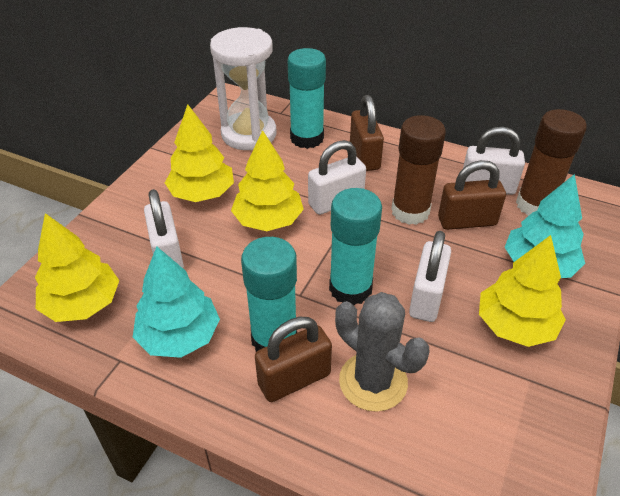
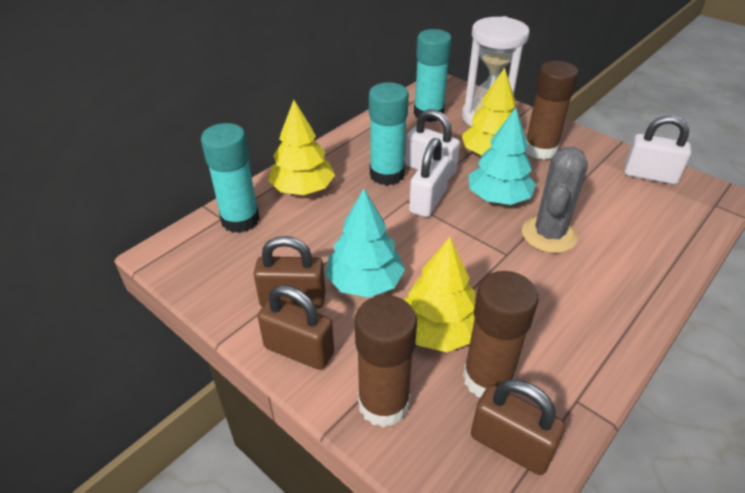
brown glue stick: [391,115,446,225] [516,109,587,216] = 2 -> [355,295,417,427] [463,271,539,398] [526,61,578,160] = 3
white padlock: [144,189,184,268] [308,140,366,215] [409,231,451,322] [463,127,525,195] = 4 -> [405,109,460,180] [409,138,450,217] [624,116,691,184] = 3
yellow tree: [35,213,119,322] [165,104,234,202] [231,130,304,231] [479,235,566,347] = 4 -> [268,100,335,195] [403,237,475,352] [462,67,516,156] = 3

